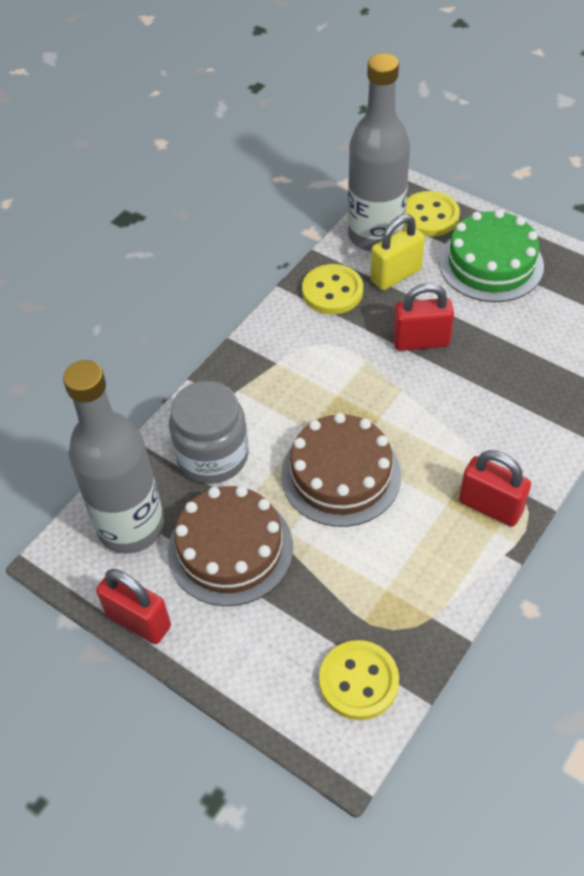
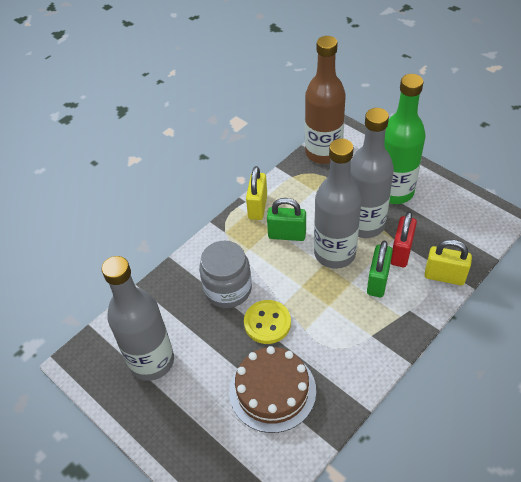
brown bottle: none = 0 -> [305,36,346,164] = 1
brown cake: [168,486,293,606] [281,413,401,527] = 2 -> [229,346,316,433] = 1
green bottle: none = 0 -> [384,74,426,204] = 1
green cake: [439,209,544,302] = 1 -> none = 0
green padlock: none = 0 -> [267,198,306,241] [367,241,393,297] = 2
grey bottle: [63,360,164,554] [348,53,410,251] = 2 -> [102,256,174,381] [314,138,362,269] [350,108,394,238] = 3
red padlock: [96,569,171,644] [393,283,454,351] [459,450,531,527] = 3 -> [391,211,417,267] = 1
yellow button: [302,264,363,314] [319,640,399,720] [404,191,460,237] = 3 -> [244,300,291,344] = 1
yellow padlock: [370,214,425,290] = 1 -> [246,166,267,220] [424,239,472,286] = 2

